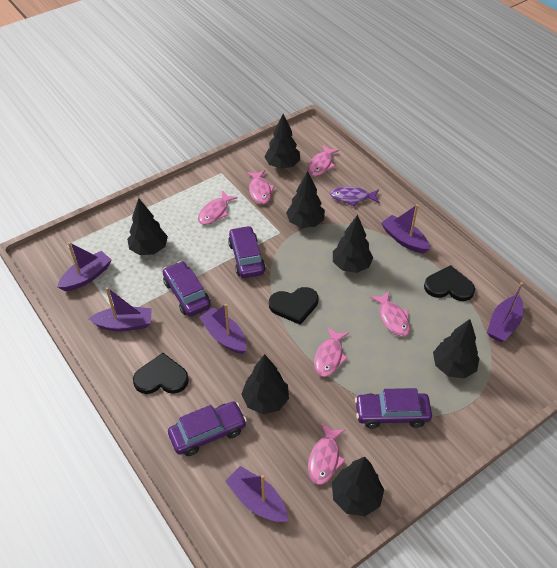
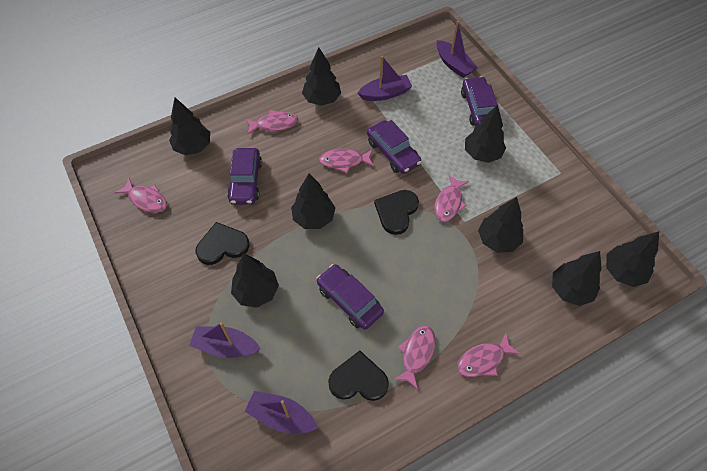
black tree: [127,198,168,255] [242,354,289,414] [265,114,300,169] [286,171,325,228] [332,457,384,516] [333,215,373,273] [433,319,480,379] = 7 -> [169,97,210,155] [231,253,279,308] [291,173,335,229] [302,47,341,106] [465,104,506,163] [478,197,523,252] [552,251,602,306] [606,231,659,287] = 8
purple boat: [57,242,111,291] [89,287,152,331] [199,304,247,354] [225,466,288,522] [381,204,430,254] [487,282,523,342] = 6 -> [189,322,261,358] [244,391,318,433] [358,56,412,101] [437,21,478,78] = 4
purple fish: [330,186,380,207] = 1 -> none = 0

